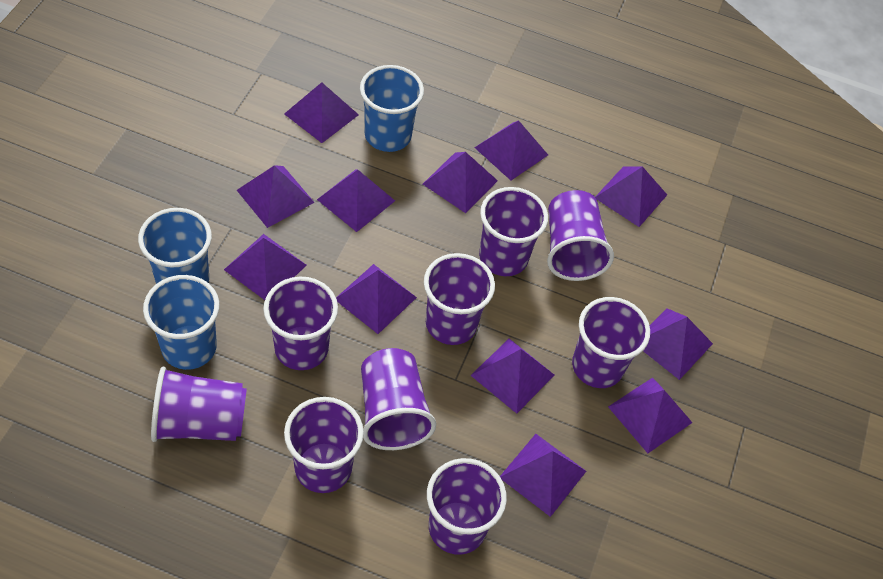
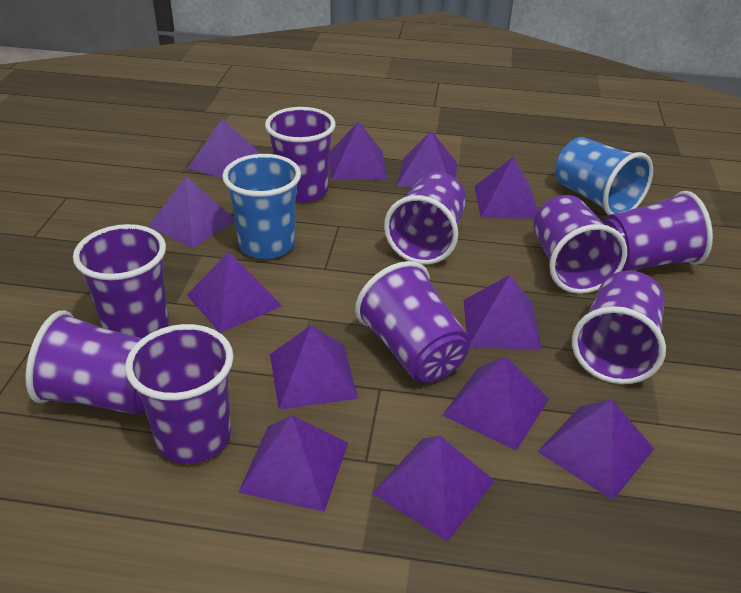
blue cup: [138,208,212,284] [143,275,219,370] [360,65,424,152] = 3 -> [222,154,301,259] [556,137,653,215] = 2

